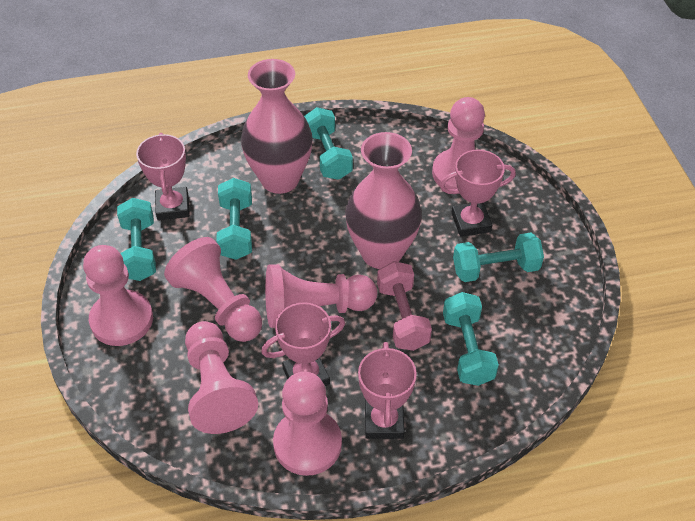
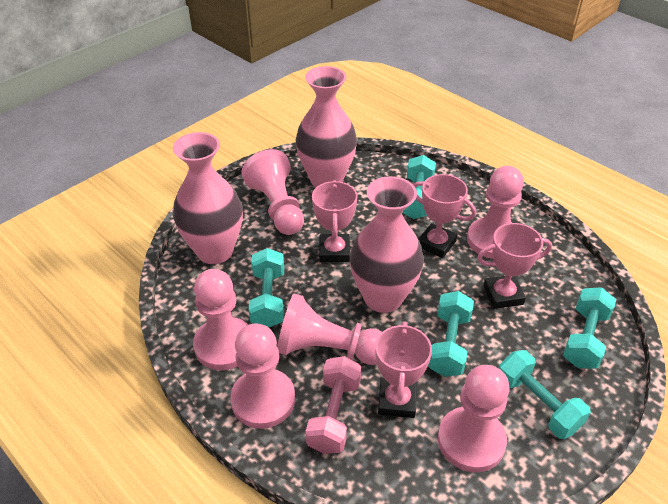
pink vase: [241,59,313,194] [345,132,422,269] = 2 -> [173,132,243,264] [296,66,357,187] [350,176,424,313] = 3

